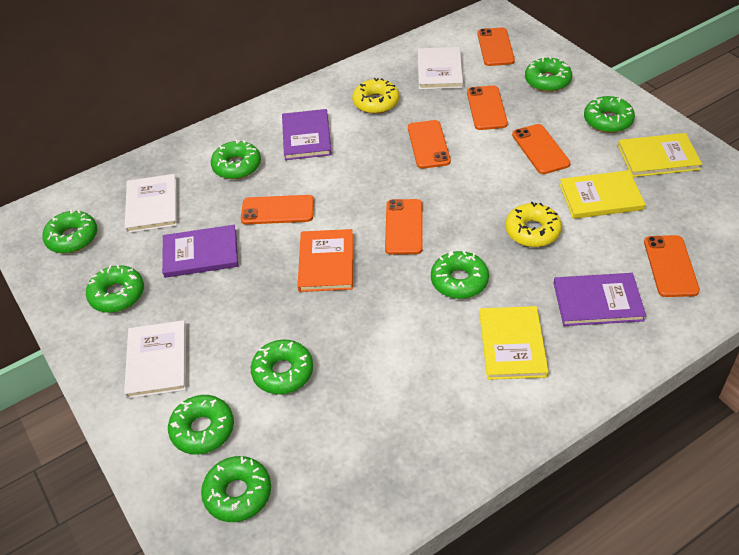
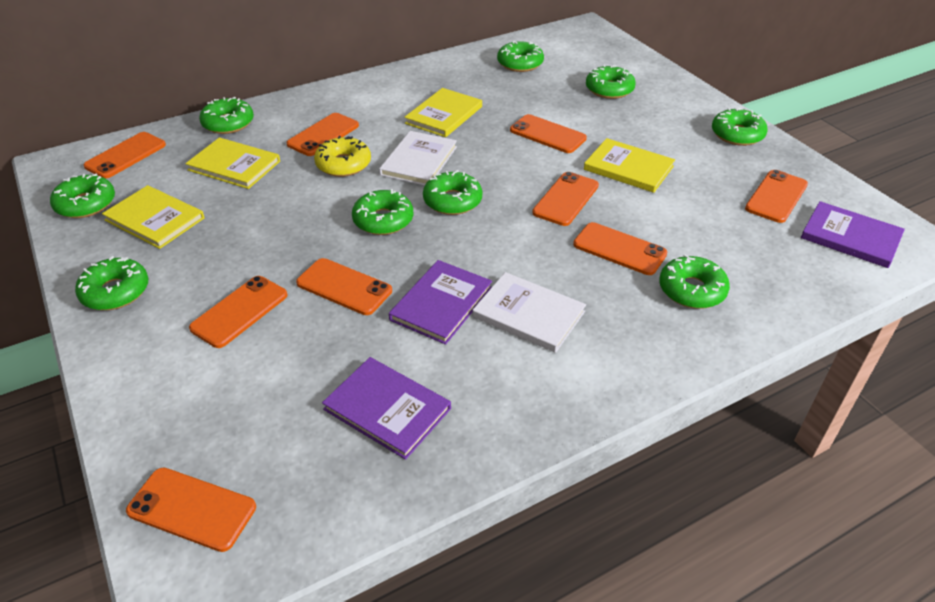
orange book: [298,229,353,292] = 1 -> none = 0
orange phone: [241,195,314,224] [385,199,423,255] [408,120,451,169] [467,86,508,130] [477,27,515,66] [512,124,570,174] [644,235,700,297] = 7 -> [84,132,166,178] [126,468,256,552] [189,276,287,348] [286,113,359,156] [296,258,392,315] [510,114,587,153] [532,172,599,226] [573,222,667,275] [745,170,808,223] = 9
white book: [124,320,186,399] [125,174,177,233] [418,47,463,90] = 3 -> [379,131,457,186] [473,272,586,353] = 2
yellow book: [479,306,549,380] [559,170,645,219] [618,133,702,177] = 3 -> [102,185,205,249] [185,137,280,189] [404,88,482,137] [584,138,675,193] = 4
yellow donut: [352,78,399,114] [505,202,562,247] = 2 -> [314,136,371,177] = 1

